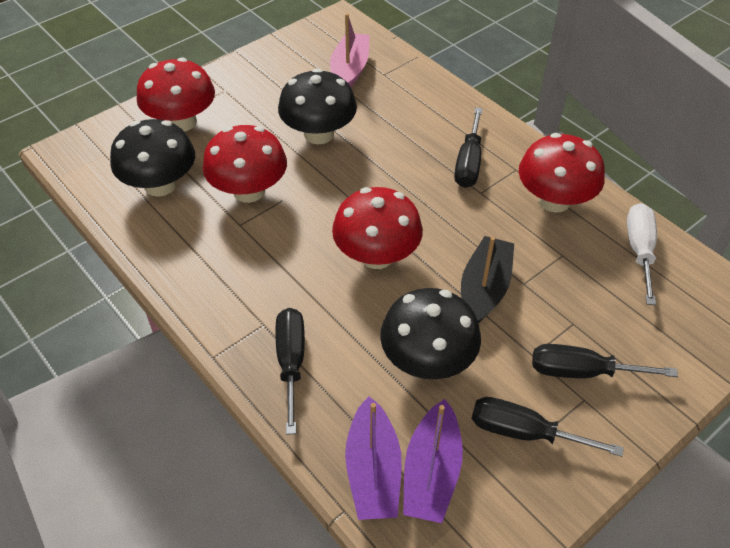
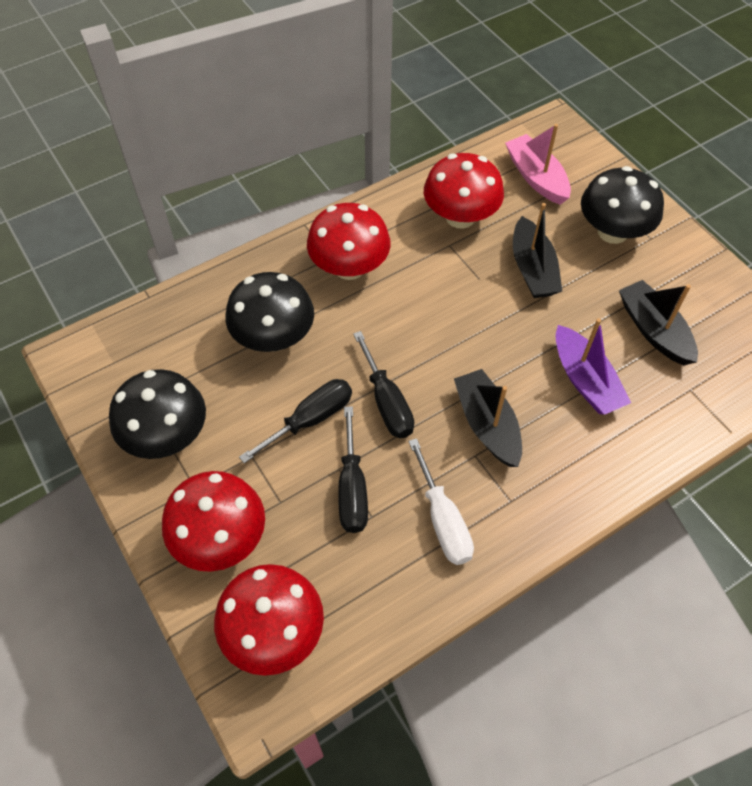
black boat: [461,236,514,323] = 1 -> [454,369,522,467] [513,203,562,298] [619,280,698,365] = 3
black screwdriver: [275,308,305,435] [454,107,483,188] [472,397,624,457] [532,344,678,378] = 4 -> [239,379,352,463] [338,406,368,533] [353,331,414,438] = 3
purple boat: [345,396,402,520] [403,399,463,523] = 2 -> [556,318,631,415] = 1

